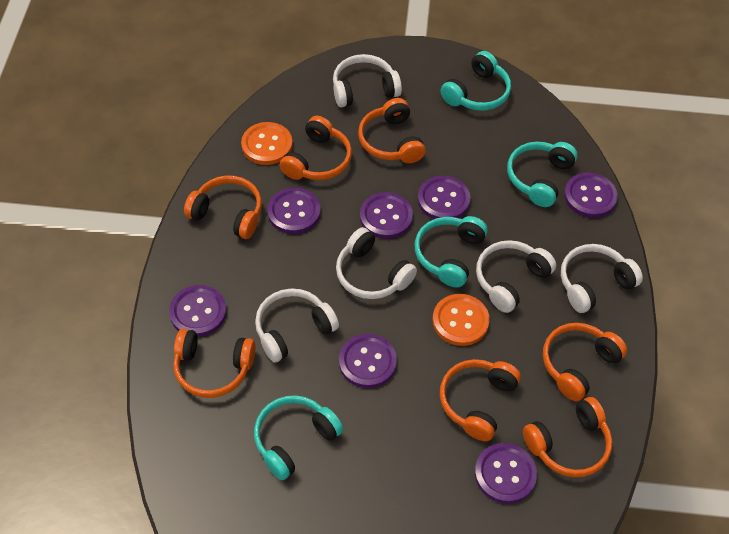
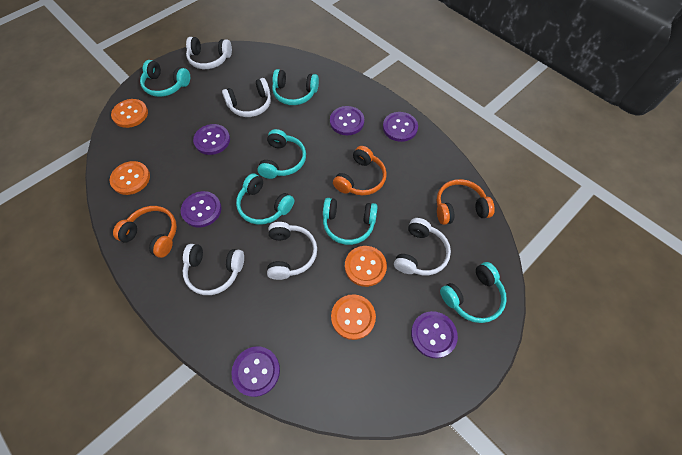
orange button: [241,122,293,165] [433,294,490,346] = 2 -> [109,161,150,195] [111,99,148,128] [331,294,376,340] [345,246,387,287] = 4
orange headphones: [173,329,256,398] [184,176,262,239] [280,116,352,180] [358,98,426,163] [440,359,521,441] [523,397,612,477] [543,323,627,401] = 7 -> [113,206,177,258] [333,146,387,195] [436,179,495,225] = 3
purple button: [169,285,226,337] [267,188,321,234] [339,334,397,388] [360,192,413,239] [418,176,470,219] [475,443,537,504] [564,173,618,218] = 7 -> [181,191,222,227] [193,124,230,155] [231,346,280,397] [330,106,364,135] [383,112,418,142] [411,311,458,358] = 6
turquoise headphones: [254,395,343,480] [415,216,488,287] [440,51,511,111] [507,142,578,207] = 4 -> [140,60,190,97] [236,173,294,225] [257,129,306,179] [272,69,319,105] [323,198,378,245] [440,262,507,323] = 6

